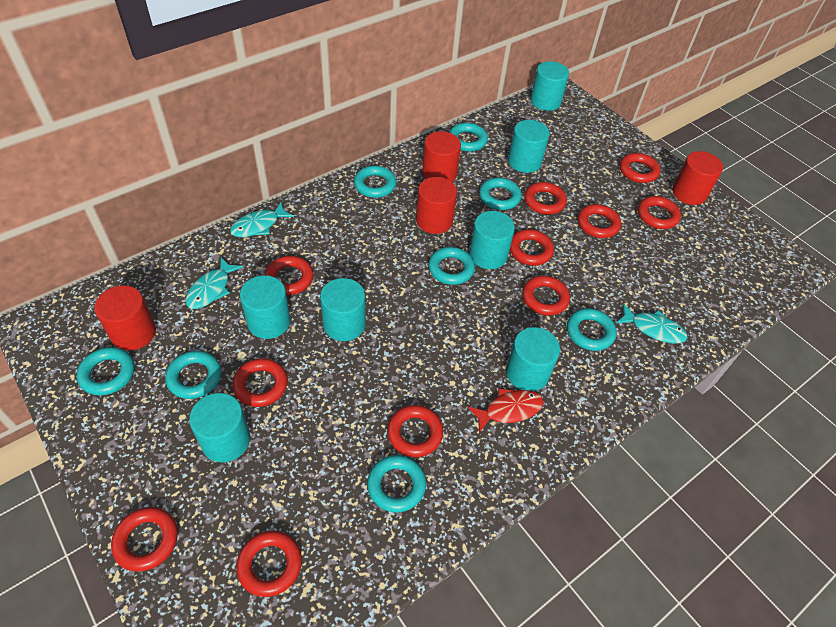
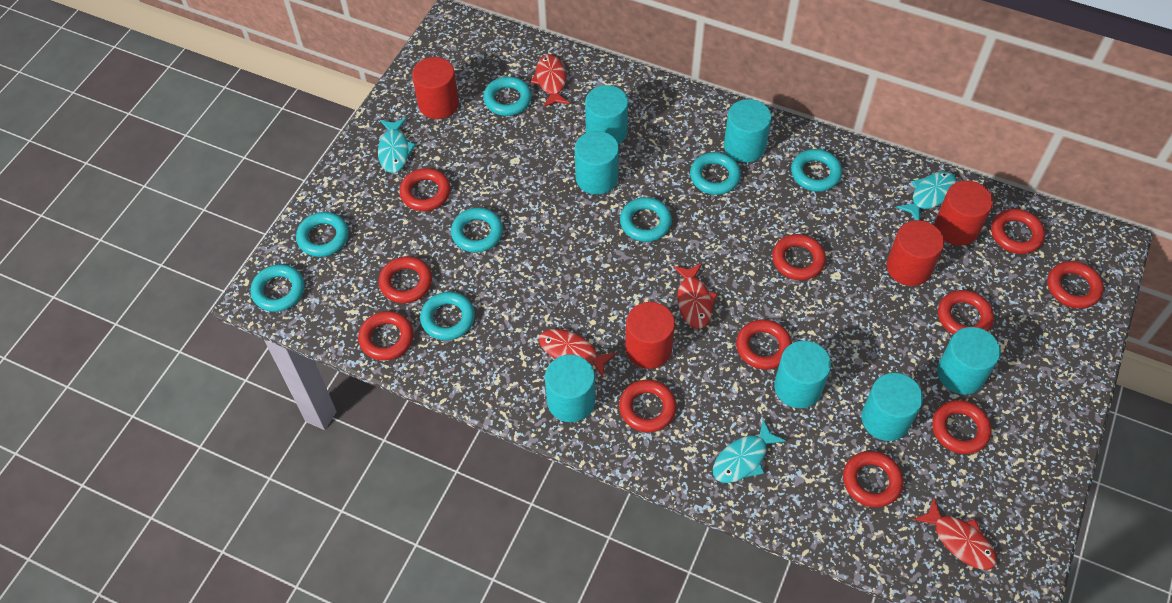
red fish: [467,388,544,433] = 1 -> [531,54,570,107] [539,329,616,378] [673,263,718,329] [914,498,997,570] = 4

